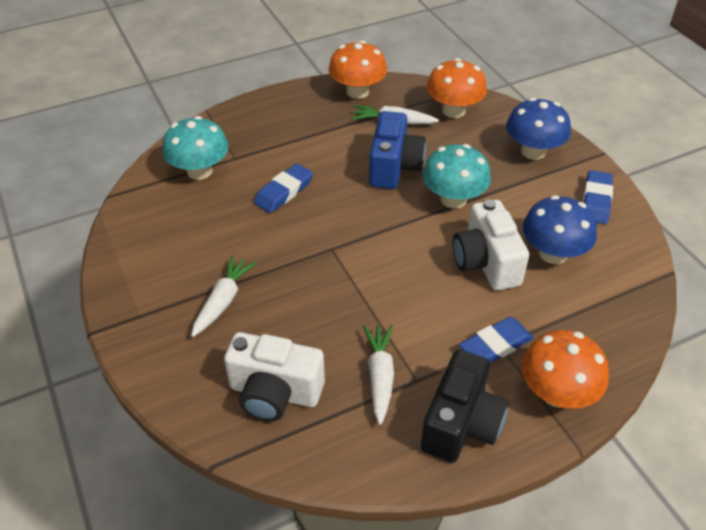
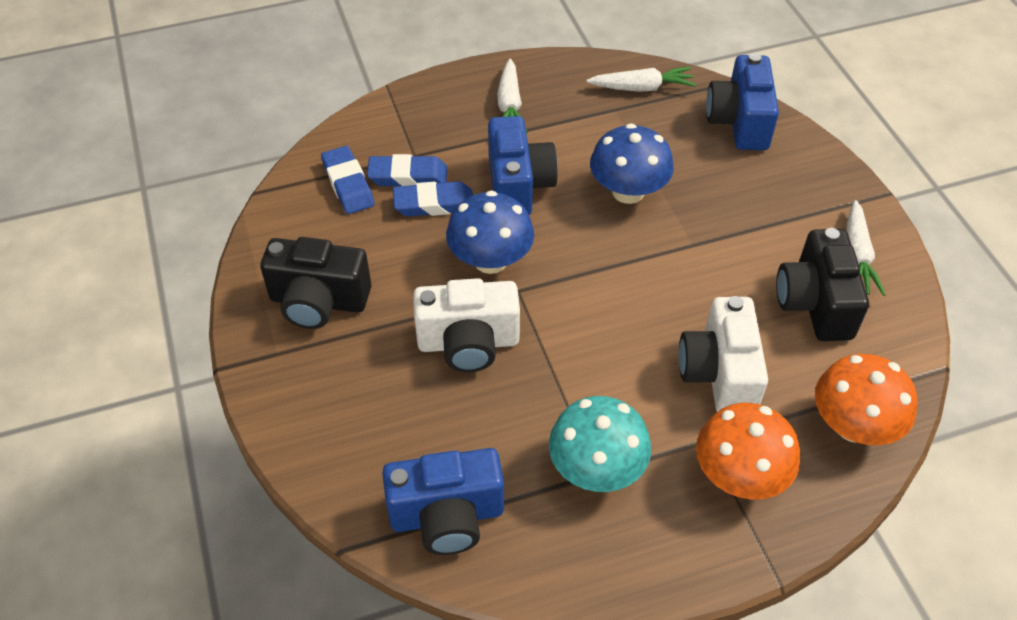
black camera: [421,349,509,463] = 1 -> [260,237,371,329] [776,228,869,341] = 2
blue camera: [369,111,426,189] = 1 -> [382,448,504,555] [488,116,558,215] [706,53,779,150] = 3
orange mushroom: [329,41,387,99] [426,58,487,118] [522,330,609,409] = 3 -> [696,403,800,499] [815,354,917,445] = 2
turquoise mushroom: [162,116,229,180] [422,144,491,209] = 2 -> [549,396,651,492] = 1

